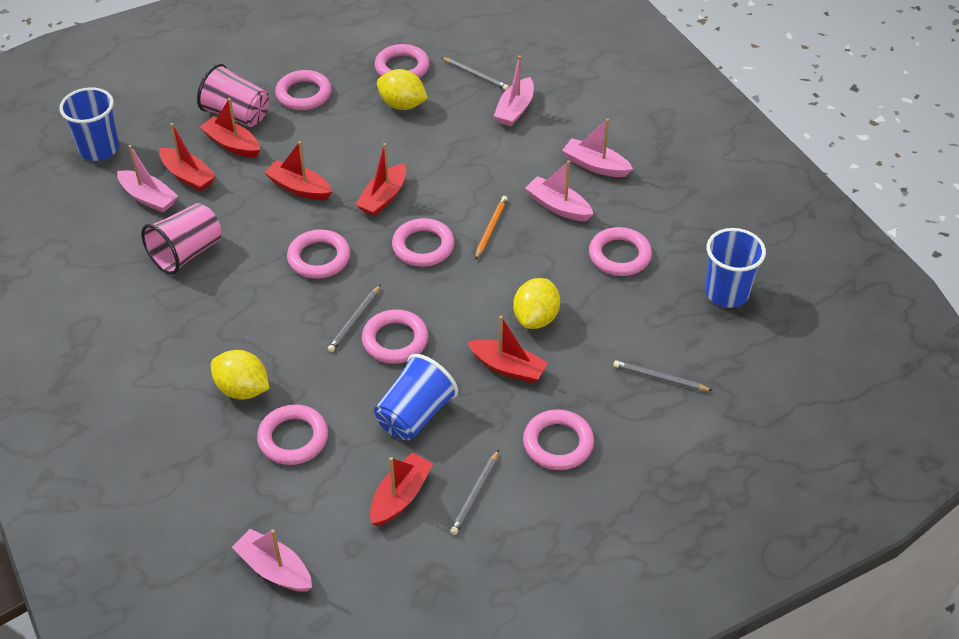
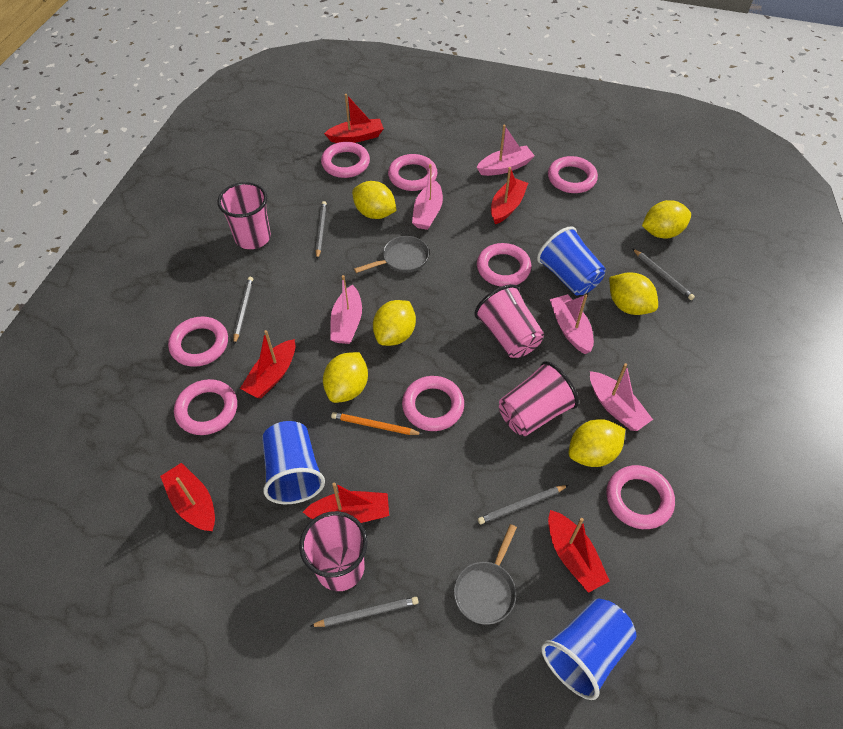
grey pan: none = 0 -> [354,236,429,273] [454,524,517,625] = 2
grey pencil: [328,285,381,352] [441,57,509,90] [450,450,499,535] [613,360,713,391] = 4 -> [233,277,253,344] [310,597,418,627] [315,201,327,259] [478,485,568,524] [632,248,695,300] = 5
pink cup: [141,203,221,275] [197,64,269,127] = 2 -> [217,182,271,249] [299,511,368,591] [474,284,544,358] [499,361,579,436] = 4
yellow lemon: [211,350,269,400] [377,69,428,110] [513,278,560,329] = 3 -> [323,352,368,403] [352,181,397,219] [373,300,416,346] [569,419,625,467] [609,272,658,315] [642,200,691,238] = 6

